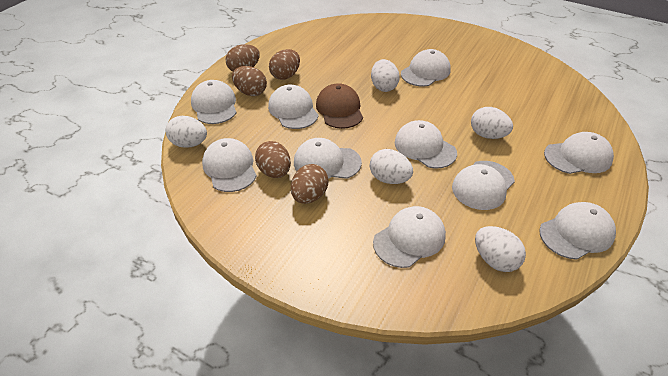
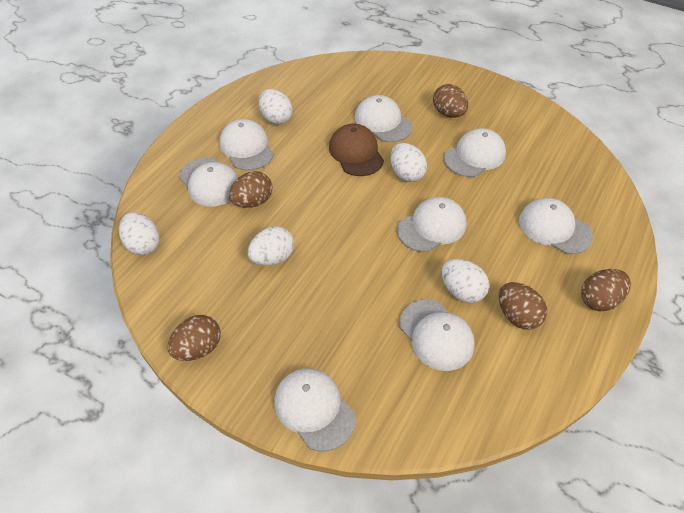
white cap: [191,80,236,124] [202,138,257,192] [268,85,319,129] [294,138,362,179] [373,206,446,268] [395,120,457,169] [401,49,451,87] [452,161,515,210] [539,202,616,260] [544,132,614,174] = 10 -> [179,158,238,207] [219,119,274,171] [274,368,356,451] [355,95,413,142] [397,197,466,252] [399,300,475,371] [444,128,506,177] [519,198,593,254] = 8

